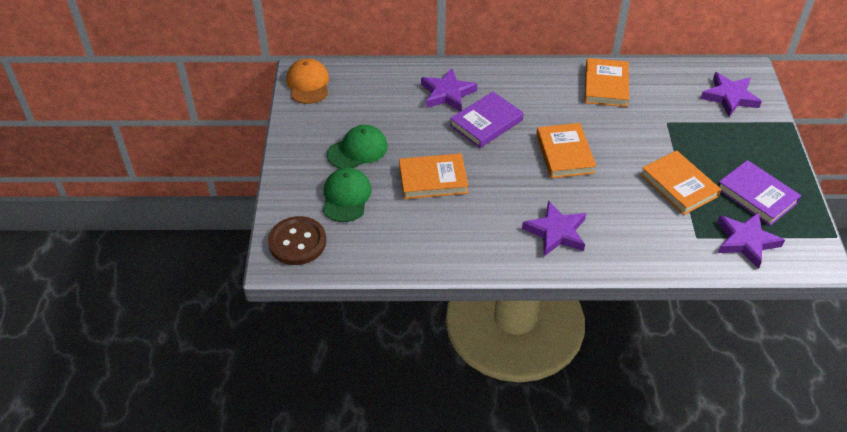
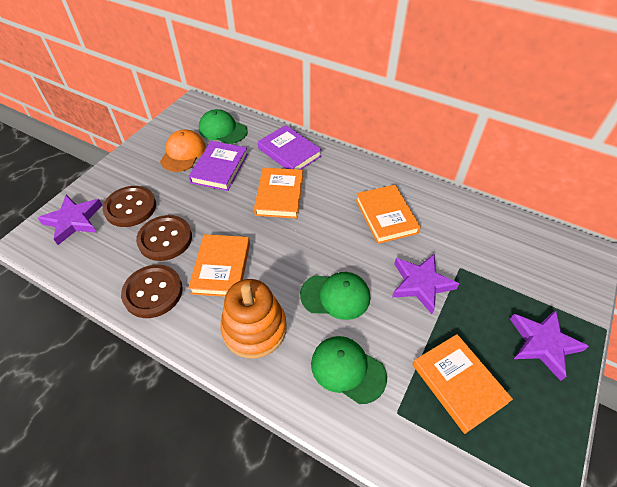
brown button: [268,216,326,265] = 1 -> [103,186,156,227] [121,265,183,318] [136,215,192,261] = 3
green cap: [323,168,372,222] [327,125,388,169] = 2 -> [199,109,248,144] [300,272,370,320] [311,336,387,404] = 3
orange stacking toy: none = 0 -> [220,279,287,359] = 1
purple star: [421,68,477,112] [522,200,586,256] [701,72,762,117] [717,212,785,269] = 4 -> [38,195,103,245] [392,254,459,314] [510,309,589,381] = 3

